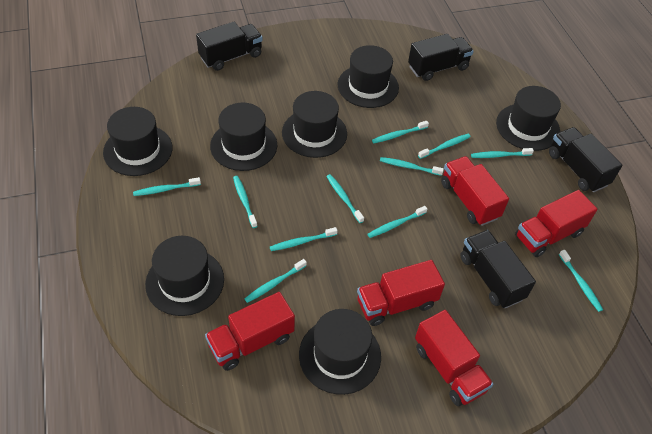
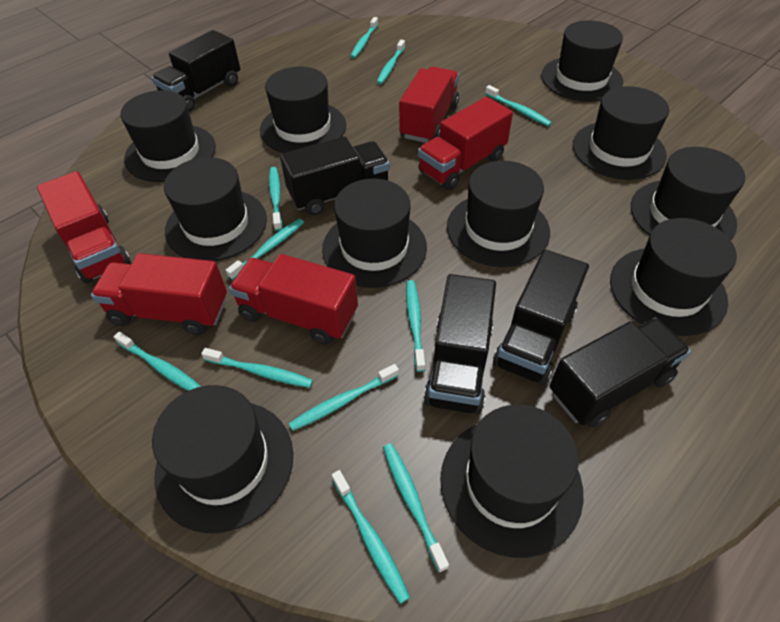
black hat: [103,107,172,176] [145,236,224,316] [210,103,277,171] [282,91,347,158] [299,309,381,395] [338,45,399,108] [496,86,561,151] = 7 -> [121,90,216,182] [152,385,293,533] [164,157,267,261] [260,67,346,153] [322,179,427,288] [440,404,583,558] [447,161,550,267] [541,20,623,101] [573,86,669,180] [610,218,737,336] [631,147,745,240] = 11
black truck: [196,22,263,71] [408,34,474,81] [460,230,536,308] [549,127,623,192] = 4 -> [152,30,240,112] [280,136,390,215] [424,274,496,414] [493,249,589,385] [550,318,691,428] = 5

